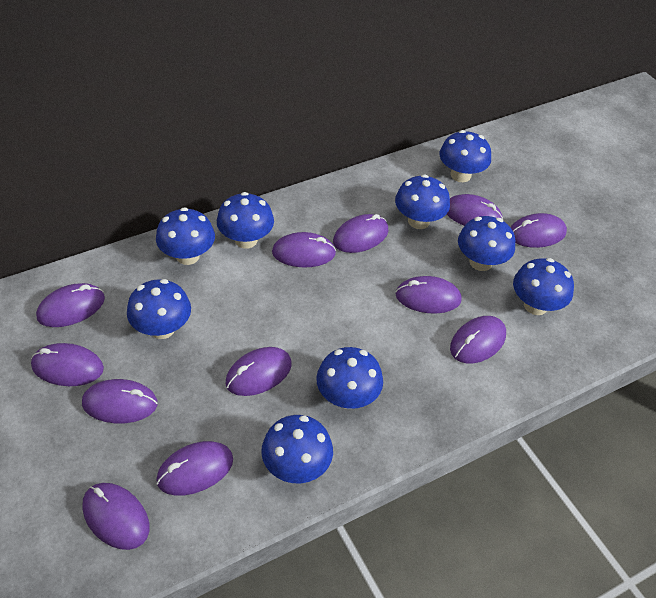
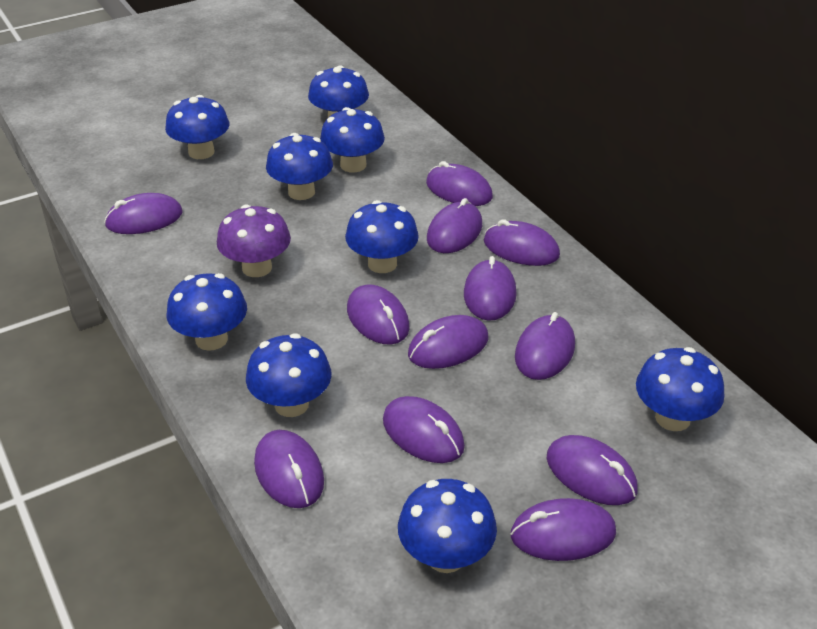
purple mushroom: none = 0 -> [217,204,291,277] = 1

